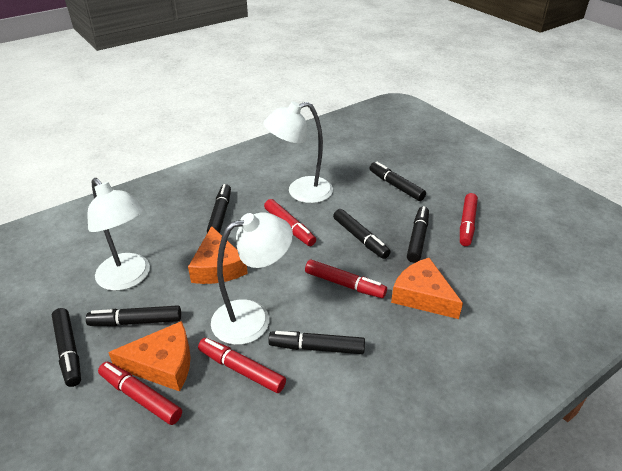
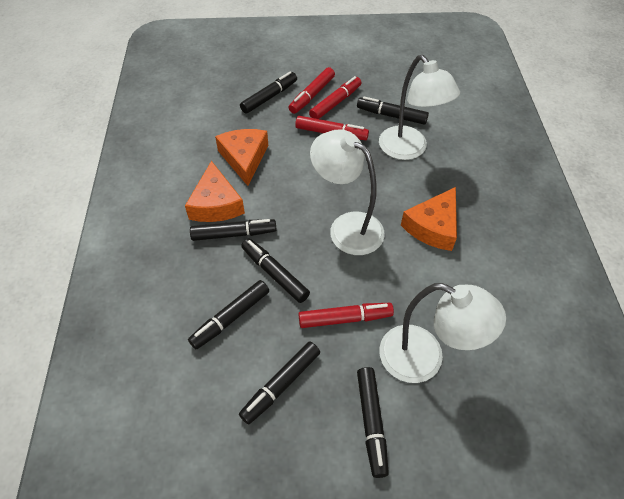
red marker: [98,362,182,425] [198,338,286,393] [264,199,316,246] [305,260,387,298] [460,193,478,246] = 5 -> [289,67,335,114] [295,116,369,140] [298,303,394,328] [309,76,361,119] = 4

